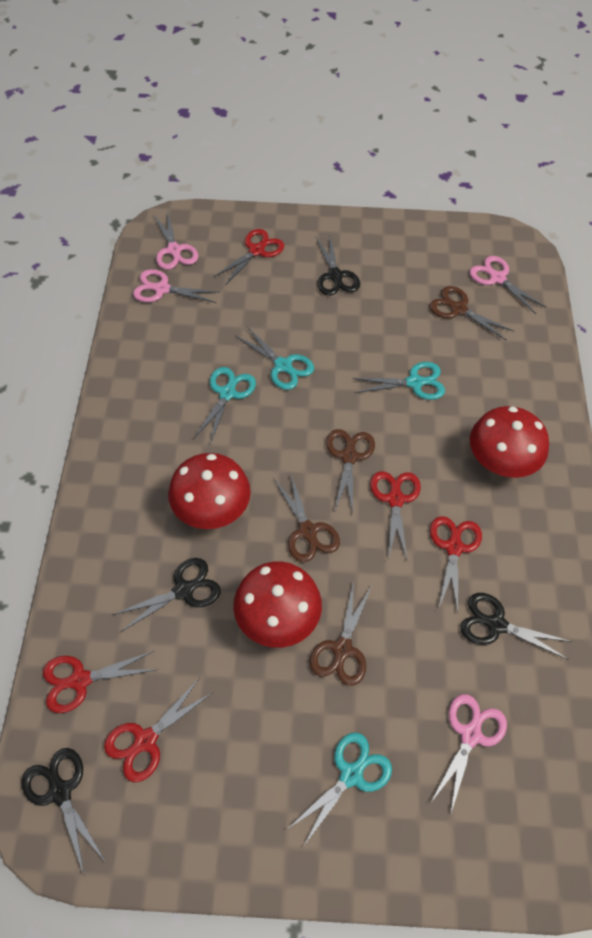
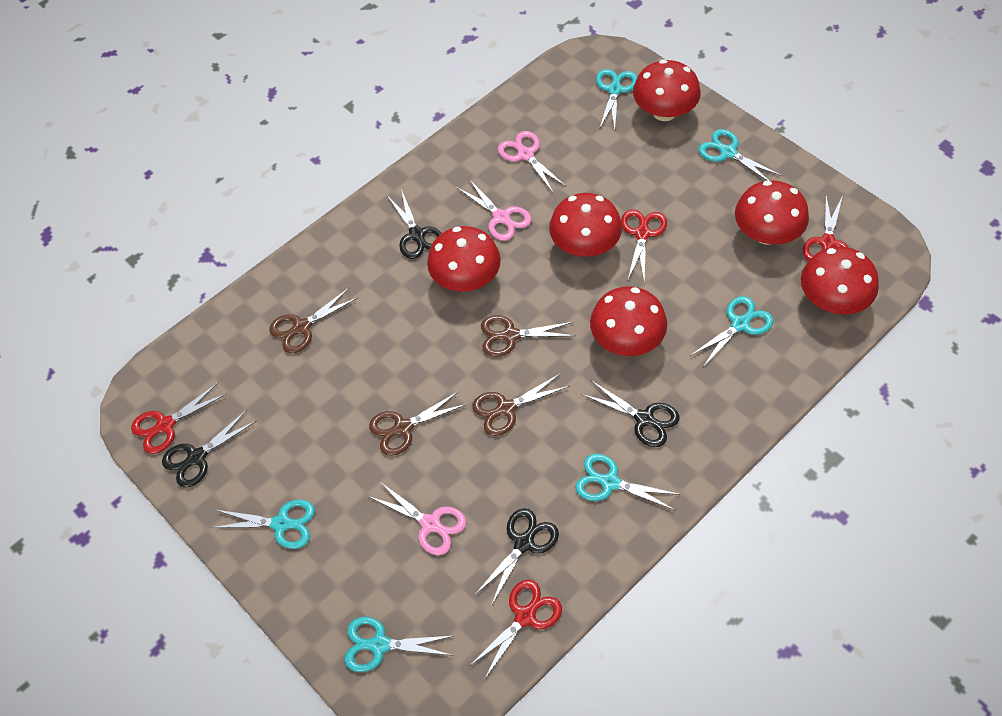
pink scissors: [133,269,219,303] [154,213,199,270] [431,694,507,813] [469,256,546,314] = 4 -> [368,481,467,555] [456,178,532,241] [498,131,566,193] = 3
red mushroom: [168,453,251,529] [233,561,322,648] [470,406,549,478] = 3 -> [427,226,501,292] [549,193,622,257] [590,286,667,356] [633,59,701,121] [735,181,809,245] [801,247,879,314] = 6
red scissors: [43,651,158,713] [104,678,212,782] [214,229,284,285] [370,471,421,559] [430,516,482,613] = 5 -> [131,382,226,454] [469,580,562,680] [621,209,667,283] [803,196,849,261] = 4
turquoise scissors: [194,367,256,444] [236,327,314,390] [288,732,392,847] [352,362,445,400] = 4 -> [211,499,315,549] [344,617,454,672] [575,454,681,511] [596,69,637,130] [690,296,773,367] [698,129,782,181] = 6

